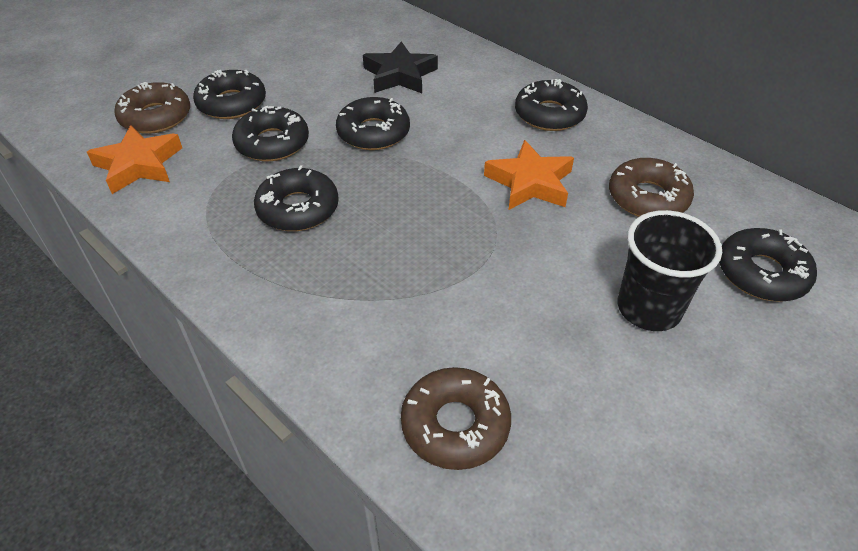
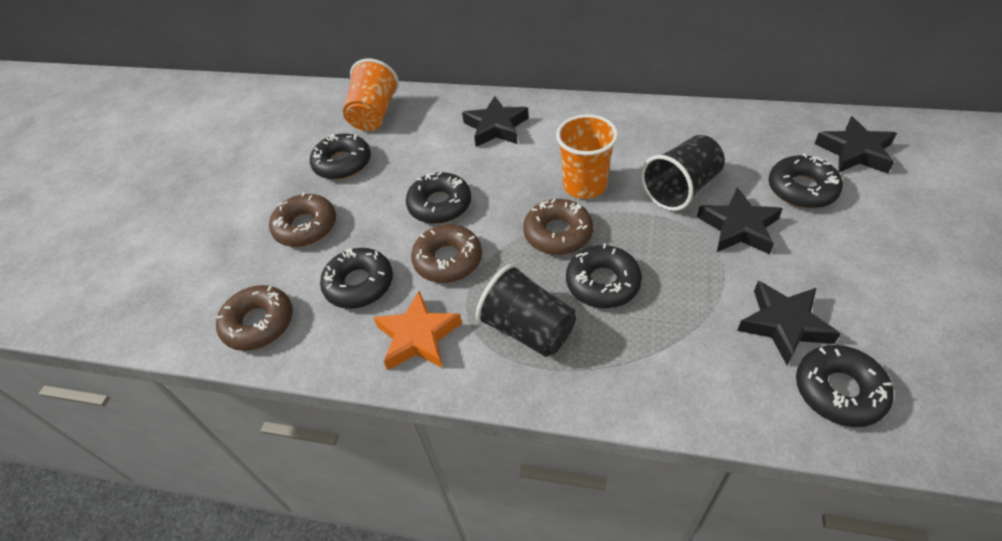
black cup: [617,210,722,331] = 1 -> [476,264,576,357] [641,135,725,211] = 2
black star: [363,41,438,93] = 1 -> [462,96,529,147] [697,187,783,254] [737,281,841,365] [814,116,897,173] = 4
brown donut: [114,82,190,134] [401,367,511,470] [609,158,694,217] = 3 -> [216,285,293,351] [269,192,336,247] [411,225,482,283] [523,199,593,255] = 4
orange cup: none = 0 -> [343,59,399,131] [556,114,618,199] = 2
orange star: [87,125,182,194] [484,140,574,210] = 2 -> [373,291,462,370] = 1

